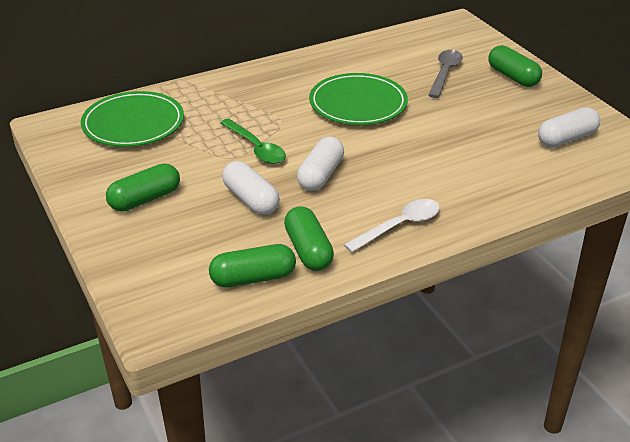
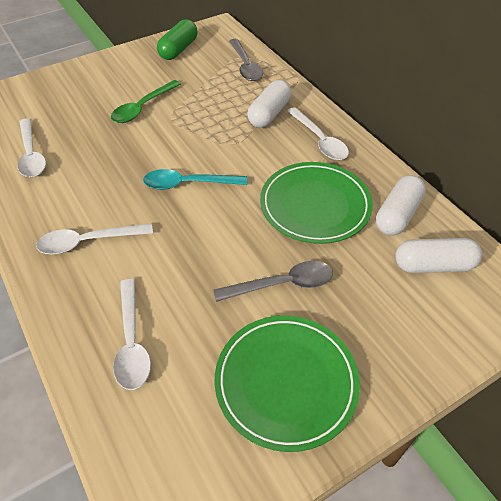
green capsule: [106,163,180,211] [209,244,296,287] [284,206,334,271] [488,45,542,87] = 4 -> [157,19,198,60] = 1
grey spoon: [428,50,463,98] = 1 -> [213,261,333,302] [229,39,263,81] = 2
turquoise spoon: none = 0 -> [143,169,247,190] = 1
white spoon: [344,199,440,253] = 1 -> [18,118,46,177] [36,223,153,254] [113,279,151,390] [287,107,349,160] = 4

